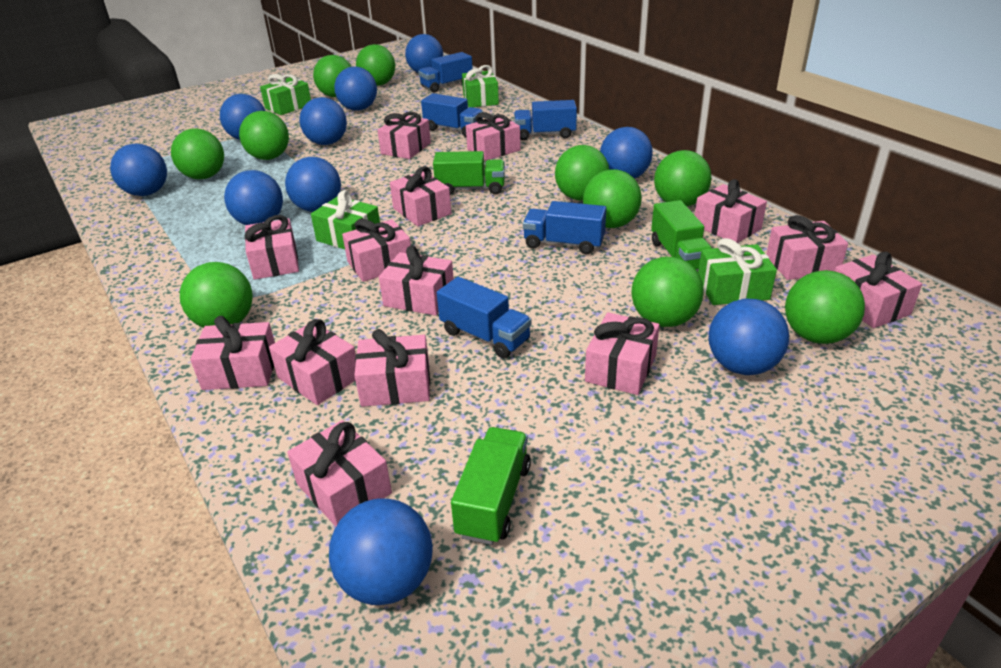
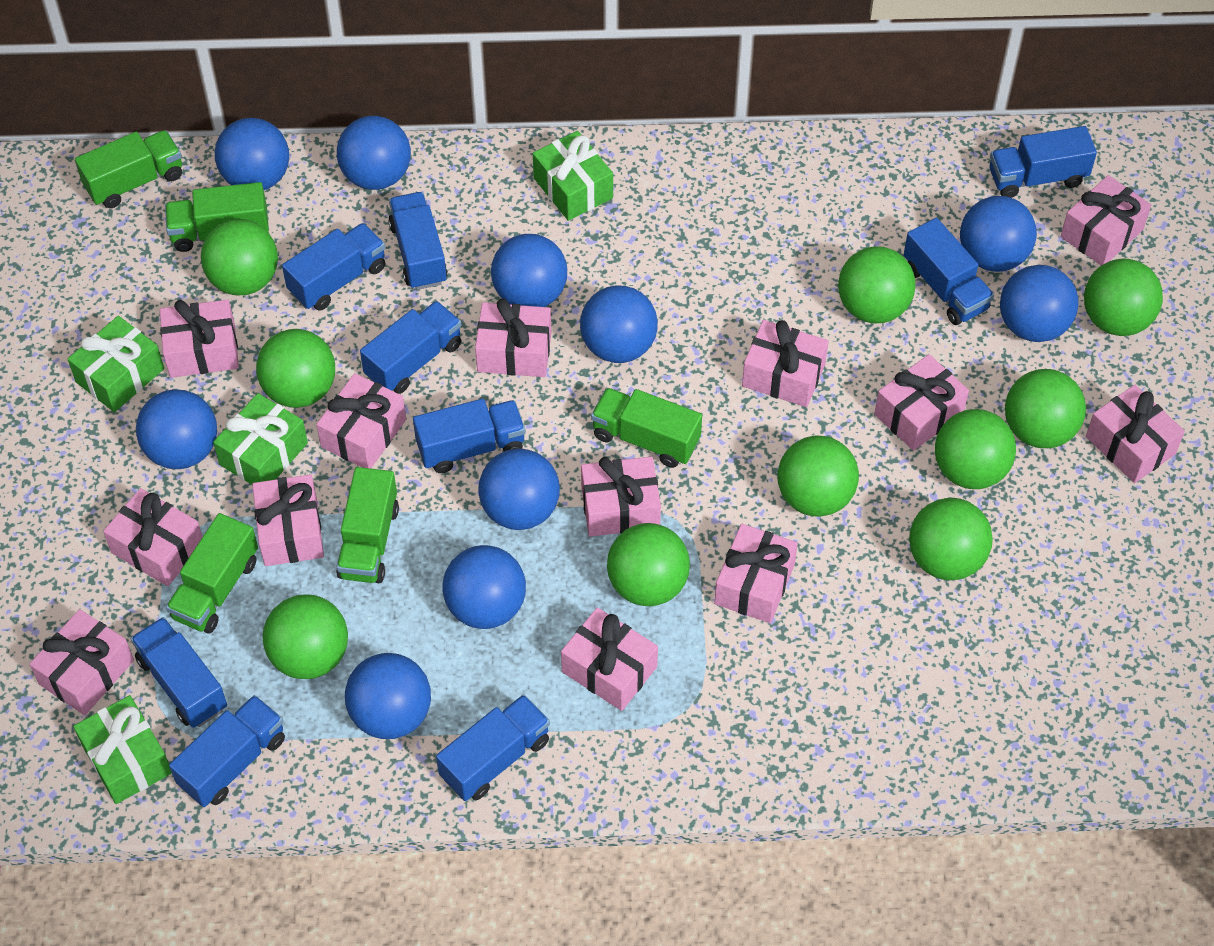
blue truck: [418,52,473,93] [421,93,483,137] [437,277,532,359] [514,100,577,140] [523,201,606,254] = 5 -> [131,617,227,728] [169,695,285,807] [282,223,385,311] [360,301,461,394] [388,192,448,290] [413,399,525,473] [436,694,550,801] [904,218,994,325] [989,126,1097,198] = 9
green truck: [433,151,505,195] [451,427,531,545] [651,200,712,271] = 3 -> [75,130,182,208] [165,182,269,252] [166,513,258,633] [336,467,399,583] [591,388,702,468] = 5
pink gift: [190,316,275,390] [245,215,299,280] [269,319,356,405] [287,420,392,527] [342,219,411,282] [354,329,430,407] [377,112,431,159] [379,246,454,316] [390,166,451,226] [466,112,521,161] [585,312,660,395] [695,179,767,243] [766,215,848,280] [835,252,922,328] = 14 -> [29,609,134,715] [103,488,202,586] [160,300,239,378] [252,474,324,566] [316,373,406,468] [475,298,552,377] [561,607,658,711] [581,457,661,537] [714,524,798,623] [742,320,829,407] [874,354,969,451] [1060,175,1151,266] [1086,385,1185,483] = 13

